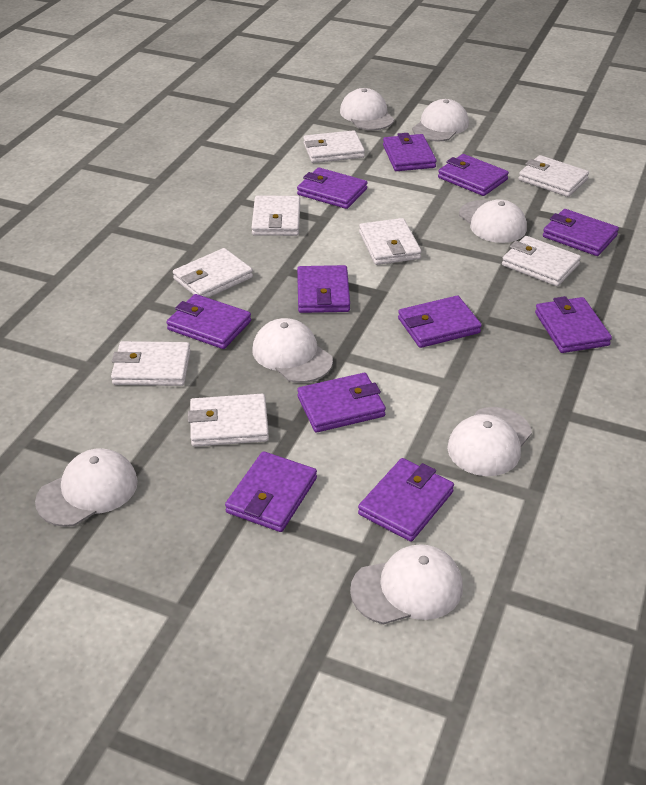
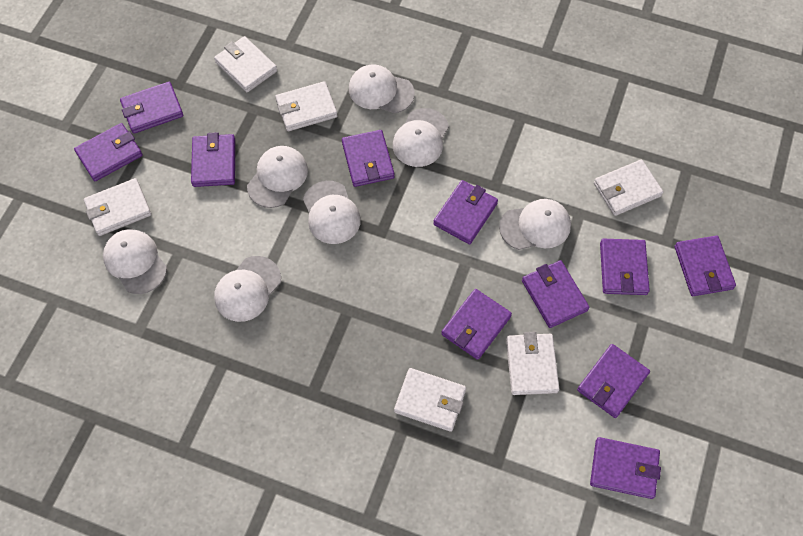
white wallet: [111,341,191,386] [173,248,253,298] [188,394,269,447] [251,196,300,236] [303,130,365,163] [359,218,421,265] [502,236,581,286] [518,155,589,197] = 8 -> [84,178,151,236] [214,36,277,92] [275,81,338,131] [394,368,466,432] [506,332,559,395] [594,159,663,216] = 6

